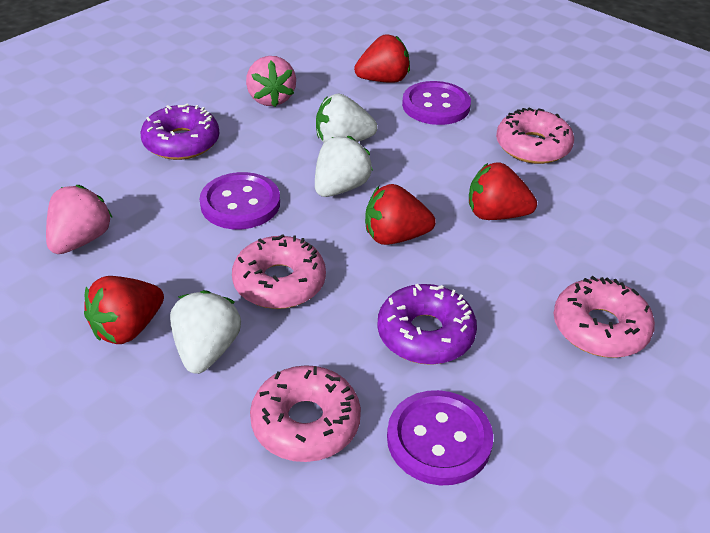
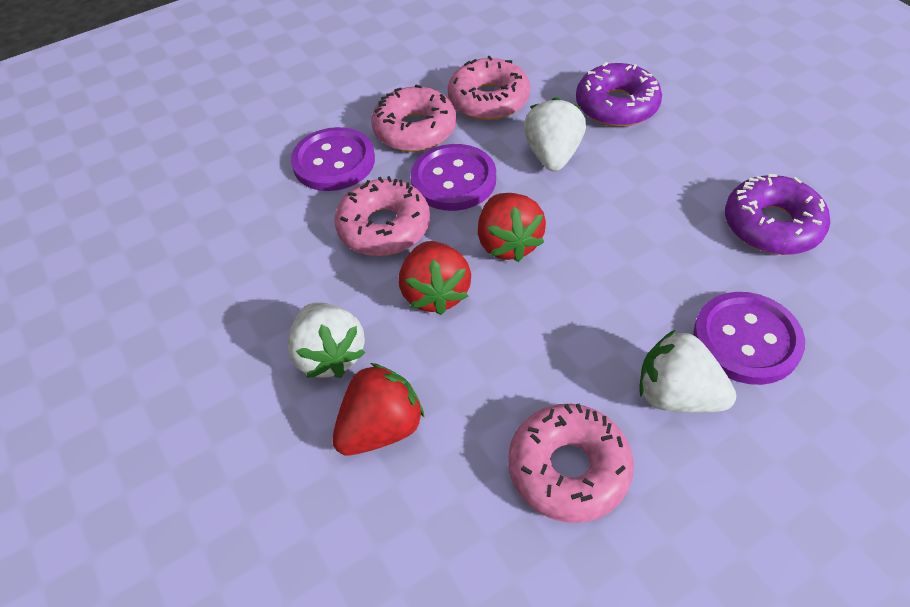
pink strawberry: [46,185,113,254] [246,56,296,107] = 2 -> none = 0
red strawberry: [84,276,164,344] [354,35,410,83] [365,184,436,245] [469,162,537,220] = 4 -> [332,363,424,455] [399,241,471,315] [478,193,546,262] = 3

